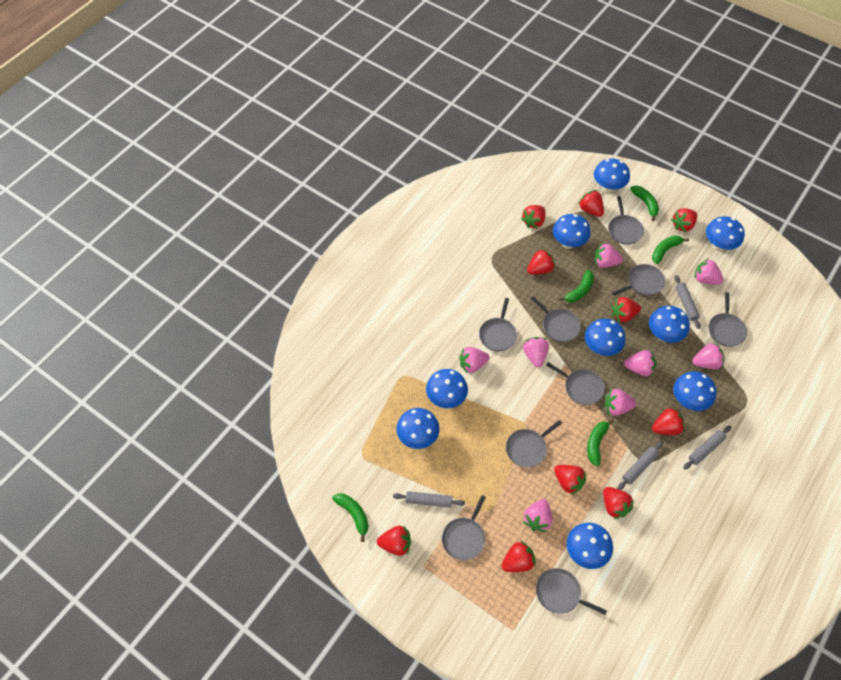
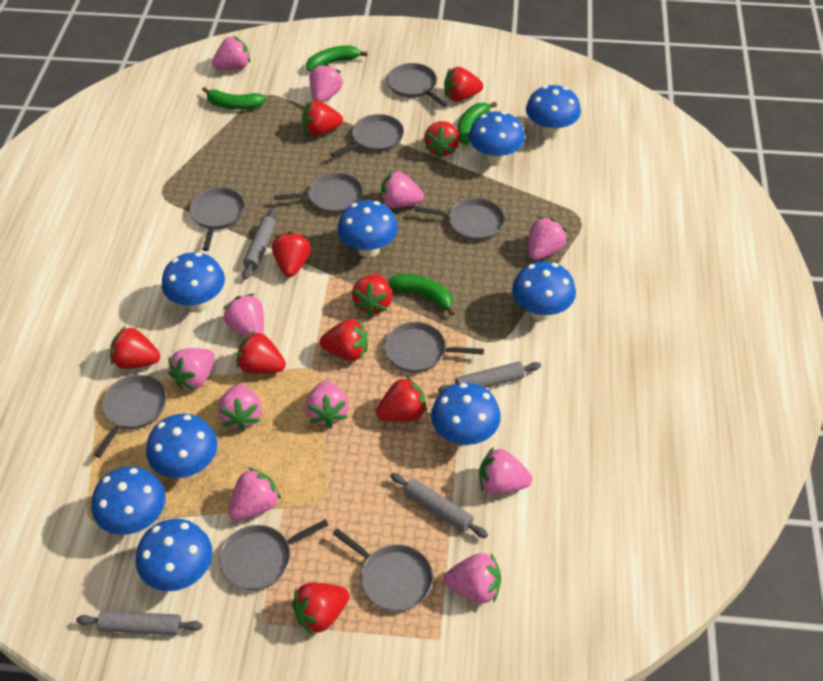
green banana: [332,493,369,542] [559,270,594,302] [587,419,614,467] [630,186,659,221] [652,236,689,264] = 5 -> [202,87,266,110] [306,45,368,71] [387,274,455,316] [457,102,497,145] = 4
pink strawberry: [459,347,489,373] [523,337,549,367] [523,499,552,532] [594,243,623,268] [604,389,636,416] [624,350,656,376] [692,343,724,369] [694,258,724,285] = 8 -> [168,348,215,390] [212,36,250,70] [218,384,262,431] [223,294,264,337] [229,468,281,521] [305,381,349,428] [309,64,343,102] [381,170,424,208] [444,553,501,603] [479,447,532,494] [528,217,567,260] = 11

